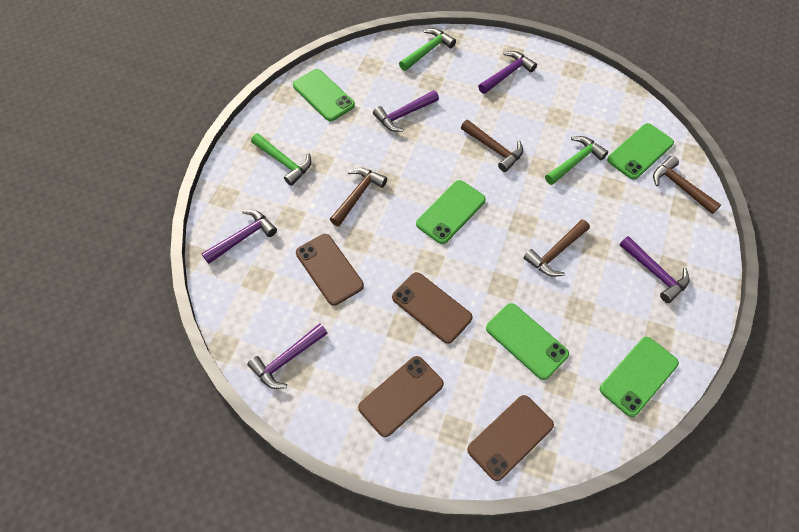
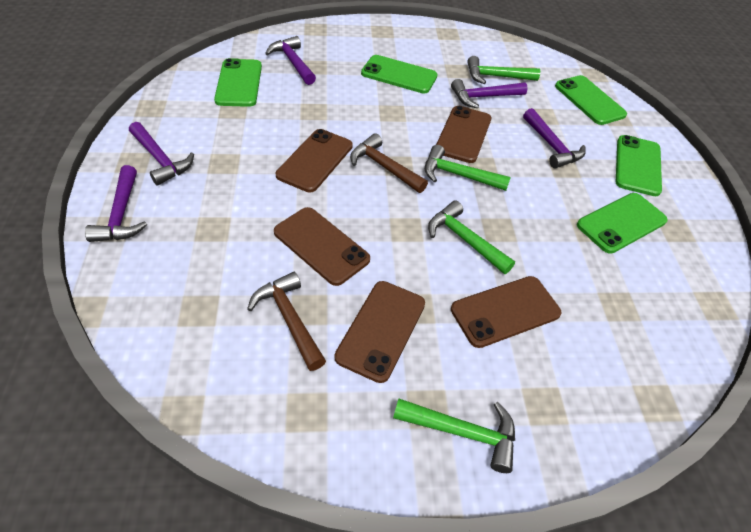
brown hammer: [330,168,387,226] [461,120,523,172] [523,220,590,277] [653,156,721,214] = 4 -> [247,272,326,371] [350,133,428,193] = 2
brown phone: [296,234,364,306] [358,356,444,437] [392,272,473,344] [467,395,554,481] = 4 -> [274,207,370,286] [276,129,353,192] [334,281,425,383] [436,106,491,163] [451,276,561,348] = 5
green hammer: [251,133,311,186] [399,28,456,71] [545,136,608,185] = 3 -> [393,399,515,473] [425,145,511,191] [428,201,515,274] [467,56,540,84] = 4

